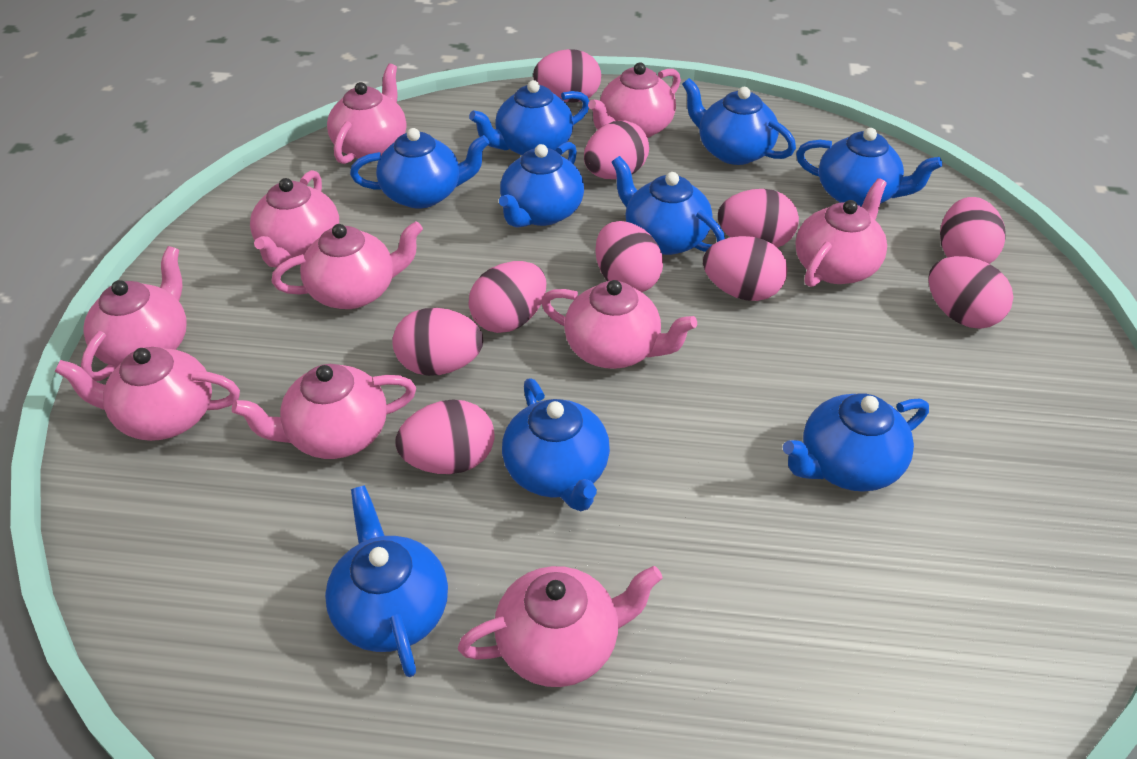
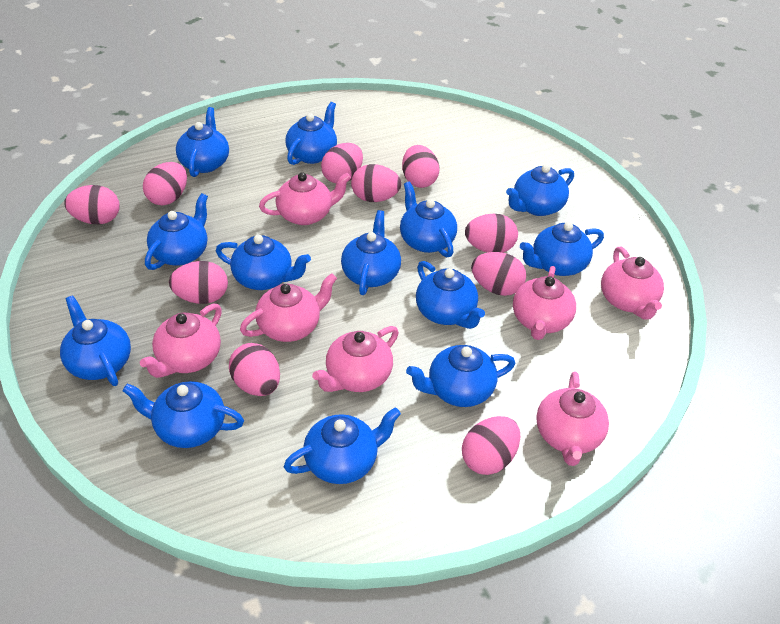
blue teapot: [325,485,448,677] [350,128,489,209] [469,80,589,156] [499,142,584,228] [502,378,610,511] [611,156,725,255] [682,78,796,165] [783,394,929,492] [796,128,942,207] = 9 -> [60,296,131,386] [123,381,244,448] [145,193,208,270] [176,107,229,177] [216,235,311,290] [284,407,401,484] [286,102,337,165] [341,210,401,295] [400,181,457,257] [406,345,515,407] [416,261,485,329] [506,164,574,216] [520,222,604,276] = 13
pink teapot: [55,347,240,441] [81,246,187,381] [232,364,416,459] [250,170,339,268] [271,221,423,309] [327,63,406,164] [458,566,662,687] [541,280,697,369] [588,62,681,138] [796,178,887,287] = 10 -> [140,304,222,378] [240,273,337,342] [259,172,351,225] [312,326,399,392] [513,266,576,340] [536,371,609,466] [601,247,664,320] = 7

